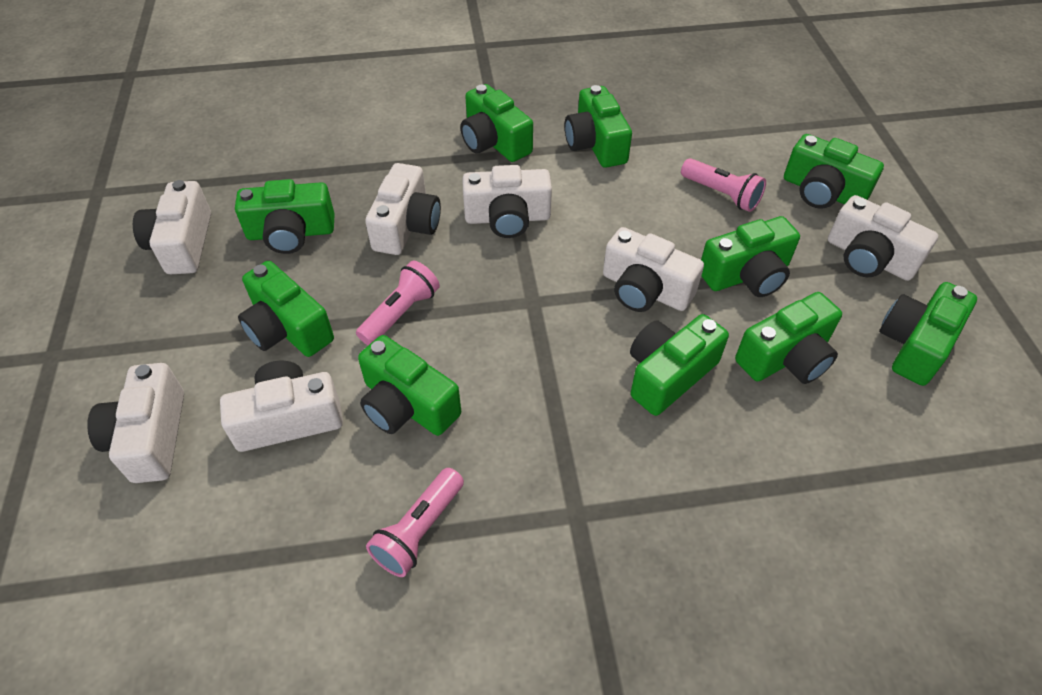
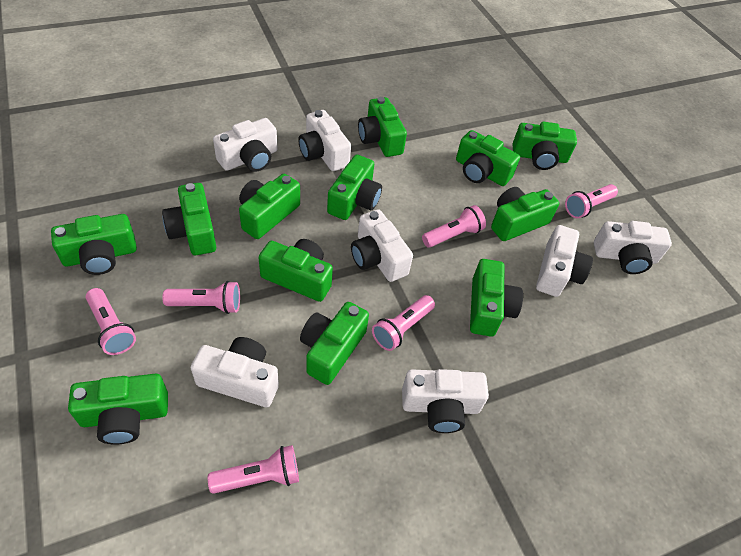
green camera: [235,179,335,254] [238,261,334,357] [358,335,461,436] [460,84,533,162] [565,85,632,168] [630,314,729,416] [701,216,800,297] [735,292,842,384] [784,134,884,209] [879,282,977,386] = 10 -> [51,214,137,275] [68,374,168,444] [162,183,216,255] [239,174,300,239] [258,239,333,302] [300,302,369,385] [327,155,382,220] [358,97,407,157] [456,130,520,186] [470,259,523,337] [491,187,559,241] [513,122,577,170] = 12
pink flashlight: [356,261,440,345] [366,468,464,577] [681,158,766,212] = 3 -> [86,288,136,355] [162,281,240,314] [208,445,299,494] [372,295,435,351] [422,205,486,248] [565,184,618,218] = 6

